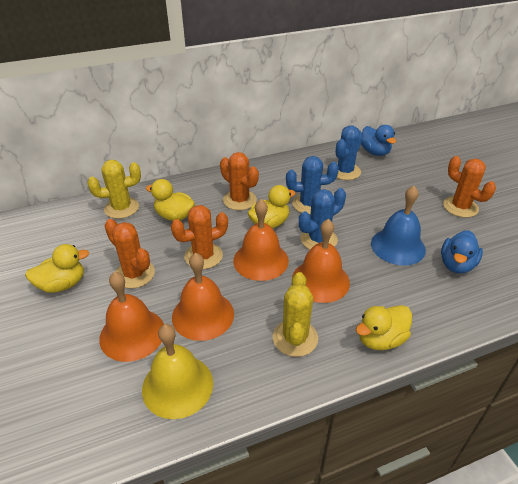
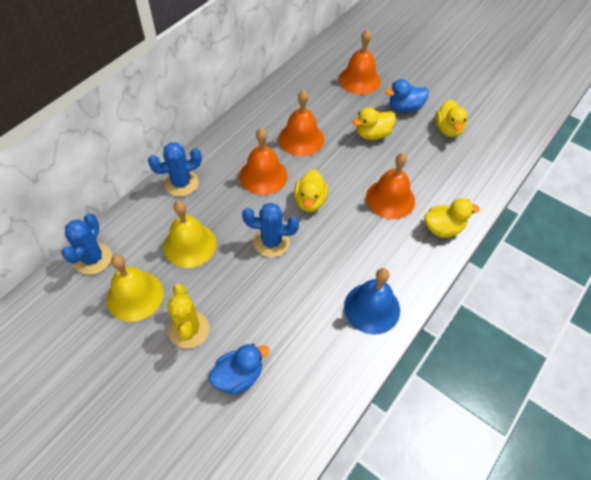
orange cactus: [104,219,155,289] [171,205,228,269] [220,152,259,210] [443,156,496,218] = 4 -> none = 0
yellow bell: [142,324,213,419] = 1 -> [107,255,164,322] [163,201,216,268] = 2
yellow cactus: [87,160,141,219] [273,272,318,357] = 2 -> [167,284,209,349] = 1

